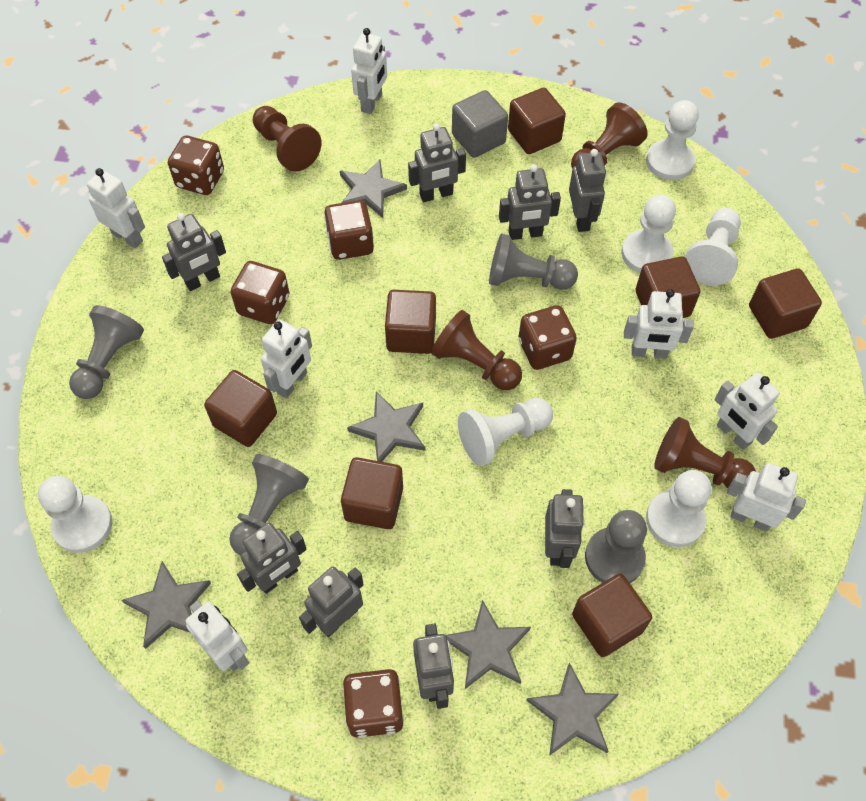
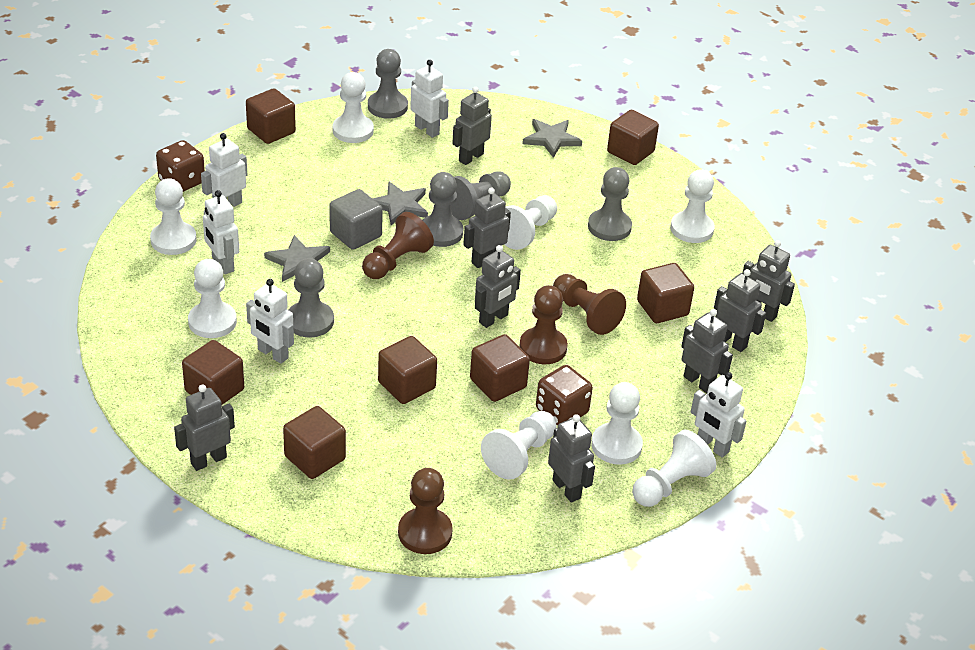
brown dice: [168,135,224,195] [231,261,289,324] [324,200,374,260] [343,669,404,738] [519,305,577,370] = 5 -> [156,140,205,192] [536,365,593,426] = 2
grey pawn: [69,305,144,399] [229,454,309,555] [489,233,578,290] [585,510,647,583] = 4 -> [289,258,334,337] [368,49,408,119] [423,172,463,247] [451,172,511,220] [588,167,632,241] = 5
grey star: [121,561,211,649] [340,159,407,218] [347,392,425,462] [446,600,531,689] [526,663,619,756] = 5 -> [264,235,330,282] [372,181,428,225] [522,119,582,158] = 3
white pawn: [38,476,112,553] [458,398,553,466] [622,195,676,273] [646,100,699,180] [646,470,712,547] [685,208,741,286] = 6 -> [150,178,197,255] [188,259,237,338] [332,72,374,143] [481,411,557,480] [504,195,557,250] [591,382,643,465] [632,430,716,507] [670,170,715,243] = 8
white robot: [87,168,145,248] [186,600,249,672] [261,319,312,398] [351,28,387,114] [624,289,694,359] [714,372,780,450] [727,463,806,532] = 7 -> [201,133,247,207] [203,190,239,274] [246,279,294,364] [410,60,449,138] [691,372,747,458] = 5

